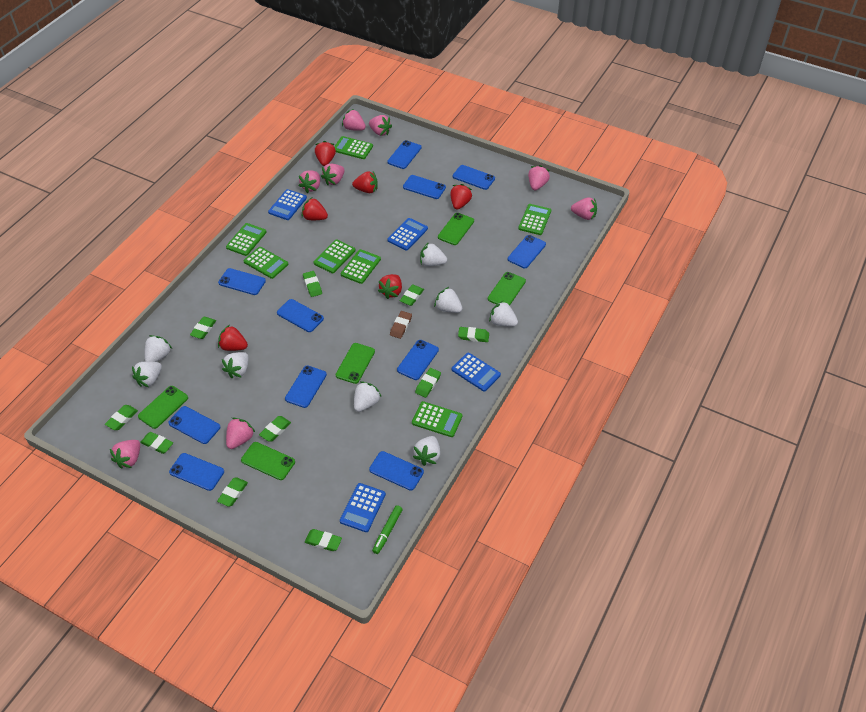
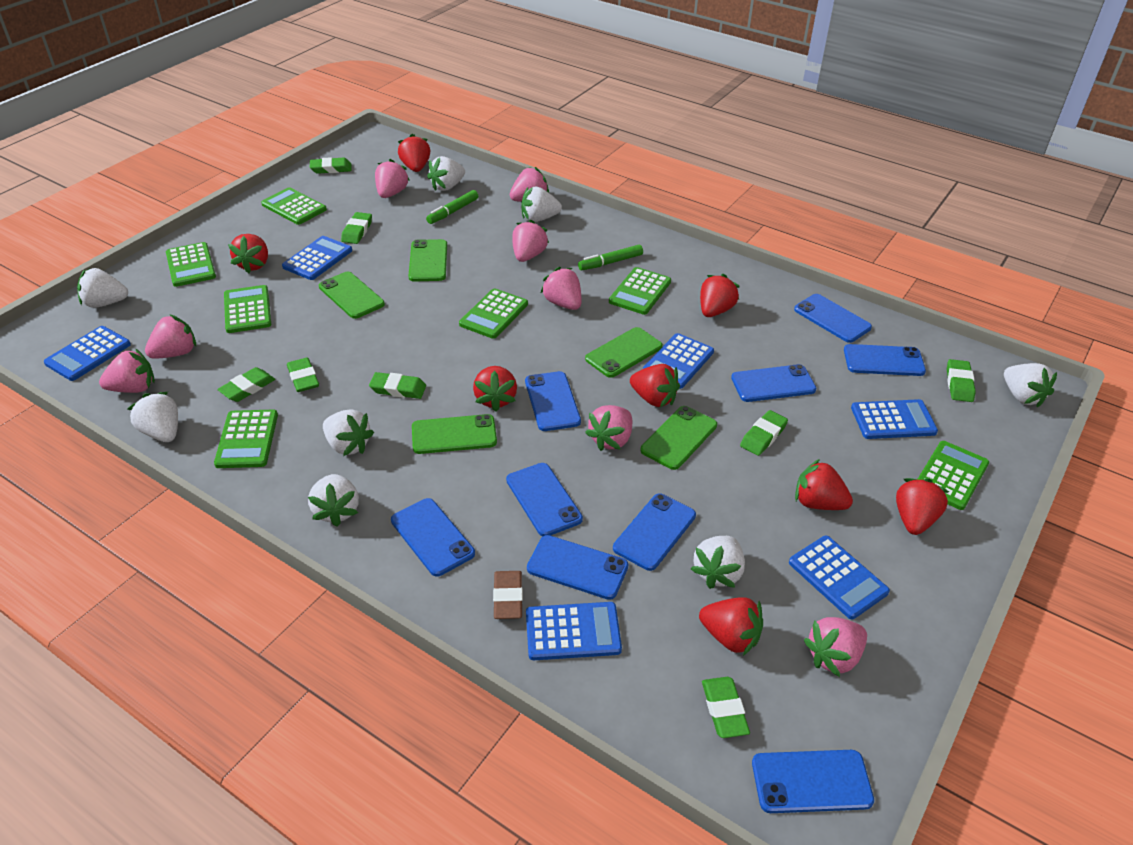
blue calculator: [268,189,307,220] [340,483,386,532] [387,218,428,251] [452,353,501,392] = 4 -> [44,326,131,381] [282,236,352,280] [526,602,622,660] [643,333,714,389] [789,536,890,619] [851,399,938,439] = 6
blue phone: [168,406,220,444] [169,453,224,491] [218,268,266,295] [277,299,324,332] [285,365,327,408] [369,451,424,491] [387,140,422,169] [397,340,439,380] [403,175,446,199] [453,165,495,190] [508,235,546,268] = 11 -> [391,498,475,576] [506,463,583,536] [525,371,581,431] [527,535,629,600] [613,493,696,571] [731,364,816,402] [752,750,874,813] [794,294,872,343] [844,344,926,376] = 9
green eraser: [105,405,138,430] [140,432,173,454] [190,317,216,339] [217,477,248,507] [259,416,291,442] [303,271,322,297] [305,529,342,551] [400,284,424,306] [415,368,441,398] [458,327,489,342] = 10 -> [217,367,275,402] [287,358,319,392] [310,157,352,174] [341,212,372,244] [369,372,426,399] [702,677,750,738] [740,410,788,456] [947,359,976,402] = 8
green marker: [372,505,403,554] = 1 -> [426,190,478,224] [578,245,643,270] = 2
red strawberry: [218,325,248,351] [302,198,328,220] [315,141,336,166] [352,171,378,193] [378,274,402,299] [450,184,472,210] = 6 -> [228,234,268,274] [398,134,430,172] [473,366,517,412] [630,364,680,407] [699,597,763,656] [700,274,740,317] [795,459,853,510] [896,478,949,535] = 8

